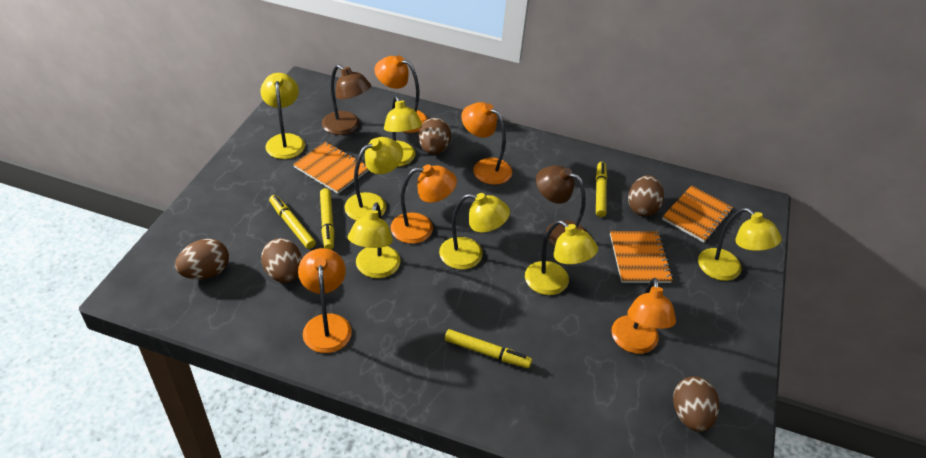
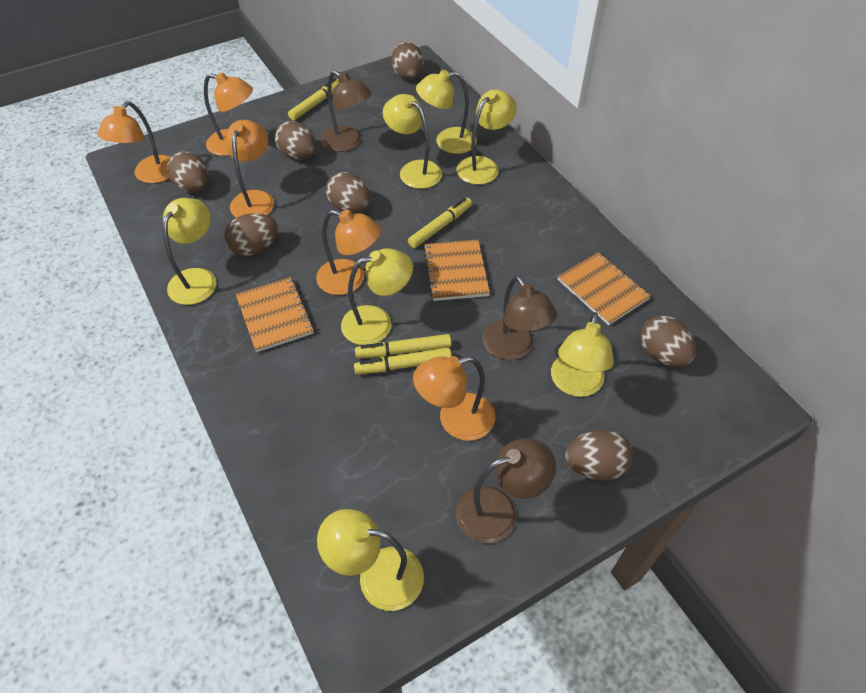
brown egg: [175,239,229,279] [261,238,302,283] [418,118,451,154] [628,175,664,216] [673,376,719,432] = 5 -> [167,152,209,192] [225,213,278,256] [275,121,316,160] [326,172,370,213] [391,41,424,80] [565,430,633,481] [640,315,696,367] = 7
brown lamp: [322,65,371,135] [536,165,586,247] = 2 -> [321,70,372,152] [456,438,556,543] [482,275,557,360] = 3

